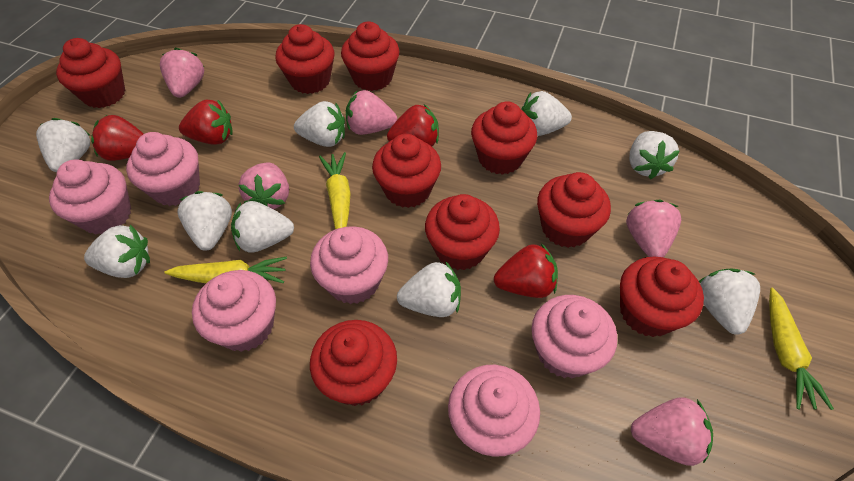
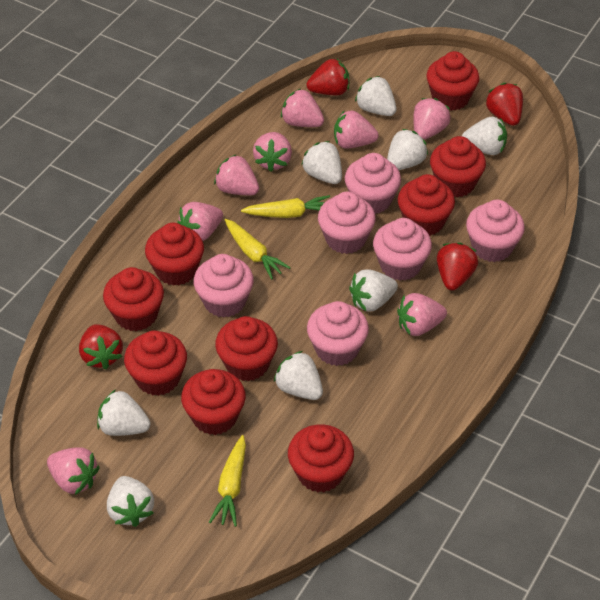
pink strawberry: [160,48,204,98] [239,162,289,209] [346,90,397,135] [626,200,681,257] [631,397,713,466] = 5 -> [47,447,100,495] [177,202,223,241] [214,154,259,195] [253,132,292,172] [281,89,324,127] [334,110,379,148] [397,293,447,336] [413,98,451,140] = 8
white strawberry: [36,118,91,172] [84,225,150,278] [178,191,232,251] [231,201,294,253] [294,101,345,147] [397,261,461,317] [521,91,572,136] [629,131,680,179] [699,268,760,335] = 9 -> [97,389,151,436] [107,476,154,527] [274,351,323,400] [301,141,342,184] [349,269,398,312] [355,76,397,116] [387,129,428,170] [462,117,507,155] = 8

